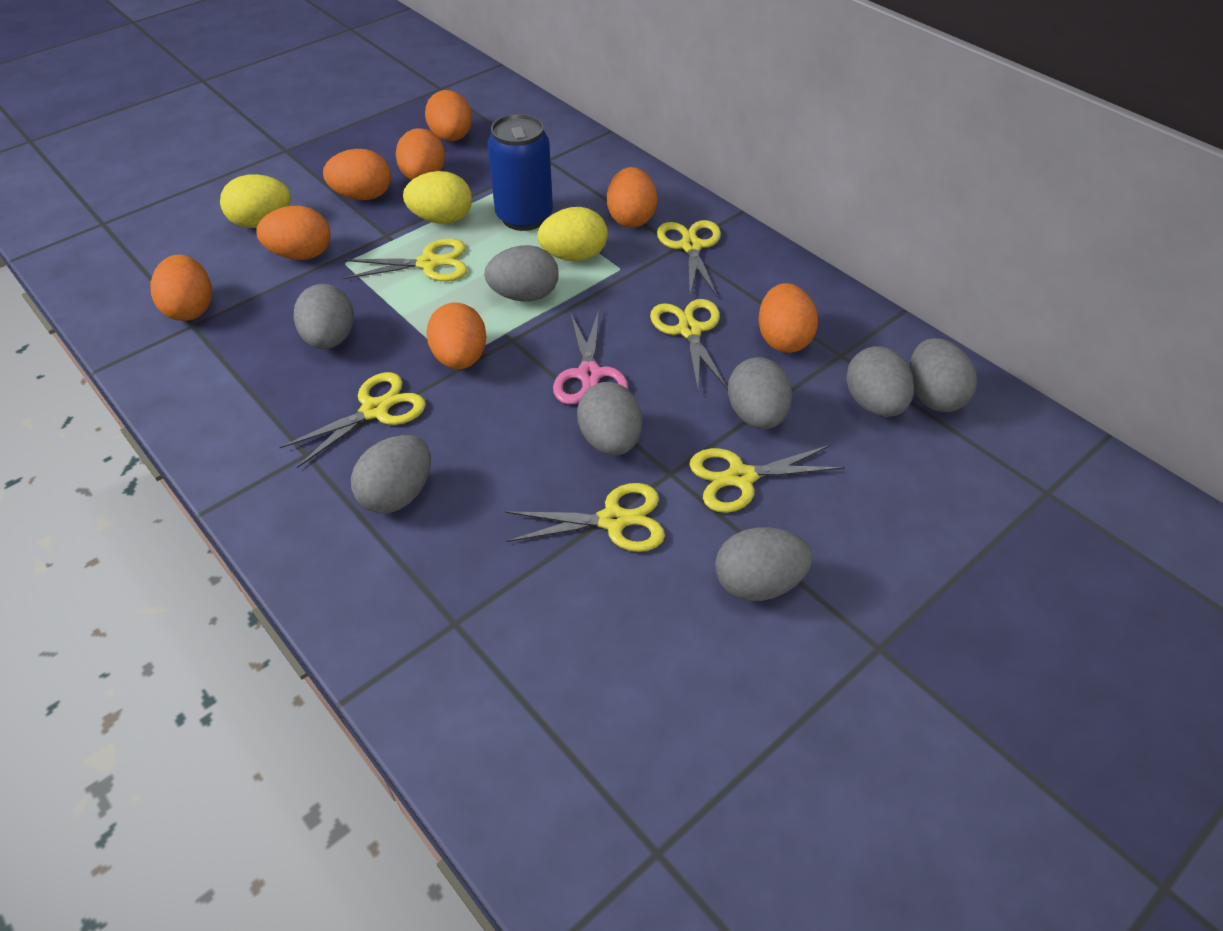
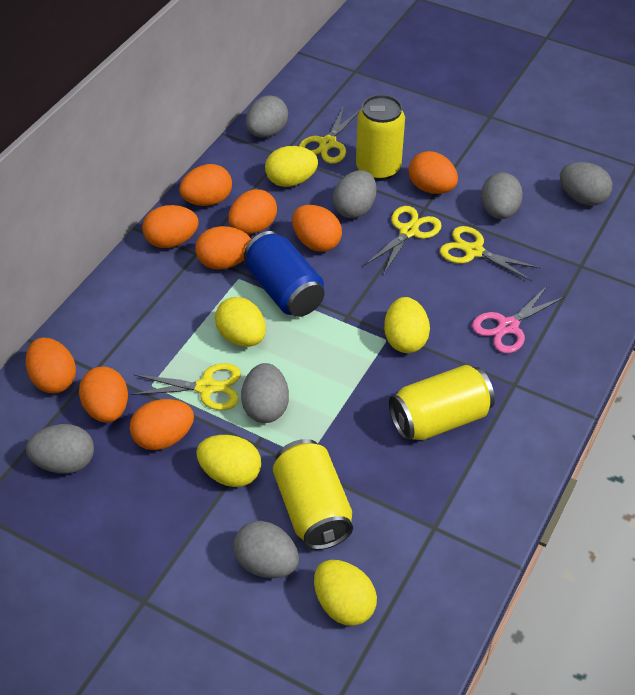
grey egg: [293,284,354,349] [351,435,431,513] [484,245,559,301] [577,382,642,455] [715,527,813,601] [728,357,792,429] [846,346,914,417] [910,338,977,412] = 8 -> [26,424,94,474] [233,521,299,578] [241,363,289,423] [246,95,288,138] [333,170,376,218] [481,172,523,219] [560,162,612,206] = 7
orange egg: [150,255,212,321] [256,206,331,260] [323,149,391,200] [396,128,445,180] [425,90,472,141] [426,303,487,369] [607,167,657,228] [759,283,818,353] = 8 -> [26,337,76,393] [79,366,128,423] [130,399,194,450] [142,205,199,248] [179,164,232,206] [195,226,251,270] [228,189,277,234] [292,205,342,252] [409,151,458,194] = 9
yellow can: none = 0 -> [273,439,353,550] [356,95,405,181] [389,365,495,441] = 3
yellow egg: [220,174,291,228] [403,171,472,224] [537,207,608,261] = 3 -> [196,435,261,487] [215,297,266,347] [265,146,318,187] [314,560,377,626] [384,297,430,353] = 5
yellow scissors: [279,372,426,468] [343,238,467,281] [506,483,665,552] [650,299,728,390] [657,220,721,298] [689,445,845,513] = 6 -> [131,363,241,410] [299,105,360,164] [365,206,442,274] [440,226,541,281] = 4

